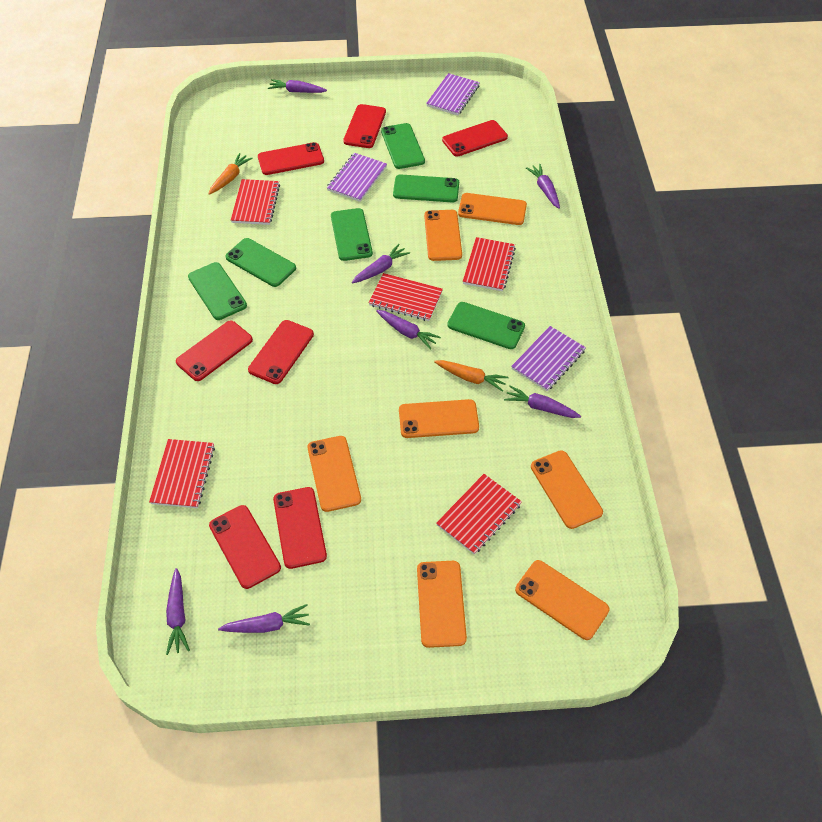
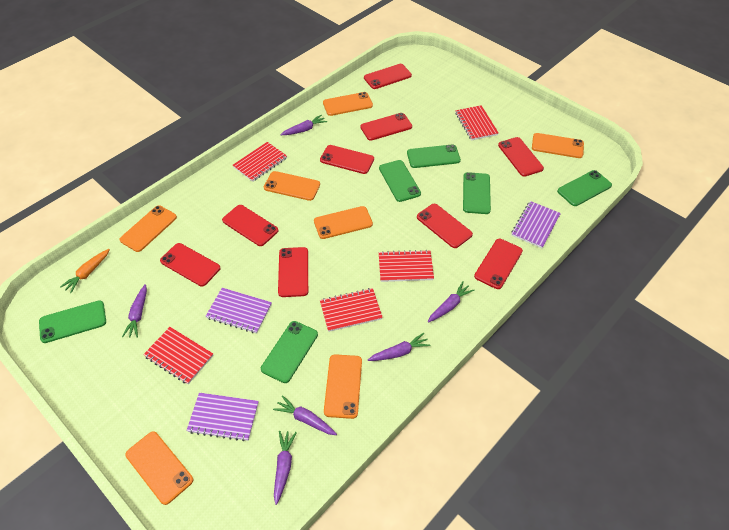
orange carrot: [208,153,253,195] [434,360,509,392] = 2 -> [60,249,110,293] = 1
purple carrot: [166,568,190,655] [218,604,310,633] [268,79,327,93] [352,244,410,283] [376,310,441,349] [504,386,581,418] [526,164,560,209] = 7 -> [122,284,147,338] [273,395,337,435] [274,431,297,505] [281,115,327,135] [368,333,431,361] [428,282,474,323] = 6
red phone: [176,321,253,381] [209,505,281,589] [248,320,314,384] [258,142,324,175] [273,487,327,569] [343,104,386,148] [442,120,508,157] = 7 -> [160,243,220,286] [222,205,279,246] [278,247,308,297] [320,145,374,174] [360,113,412,141] [364,64,412,89] [417,204,473,248] [474,239,523,289] [498,137,544,177] = 9

